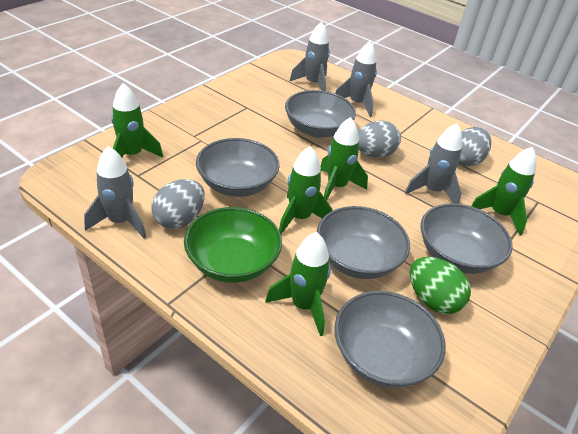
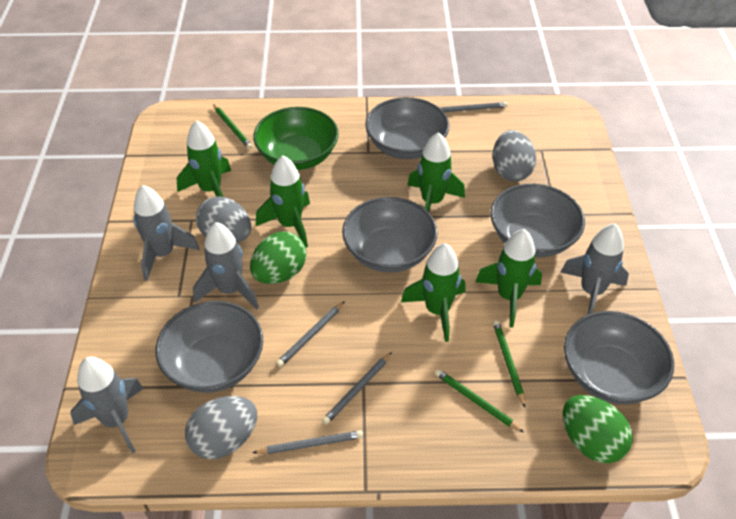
green egg: [410,257,471,314] = 1 -> [250,231,306,284] [563,395,633,463] = 2
green pencil: none = 0 -> [213,104,252,149] [435,369,524,432] [493,320,525,407] = 3
grey pencil: none = 0 -> [253,430,363,454] [276,301,345,367] [322,352,392,425] [440,102,508,112] = 4

